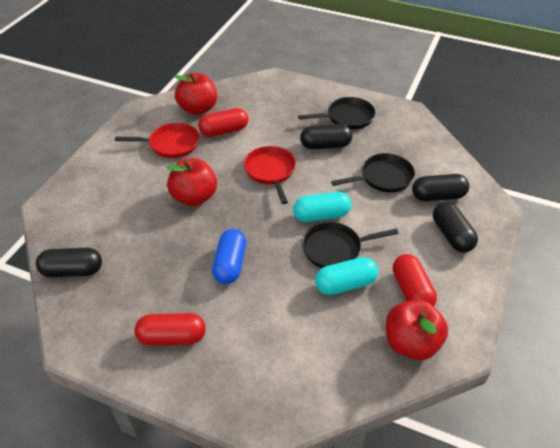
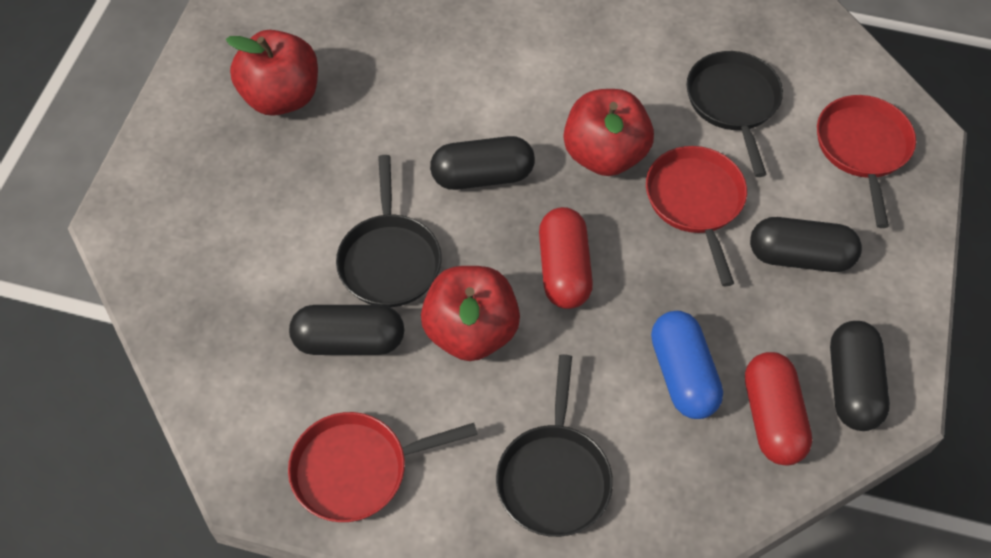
red capsule: [134,313,206,346] [198,108,248,137] [393,254,437,306] = 3 -> [539,207,593,309] [745,352,812,466] = 2
red pan: [115,123,199,158] [244,146,296,204] = 2 -> [288,412,478,522] [646,146,747,286] [817,95,916,228] = 3
turquoise capsule: [293,192,351,222] [315,257,378,295] = 2 -> none = 0

